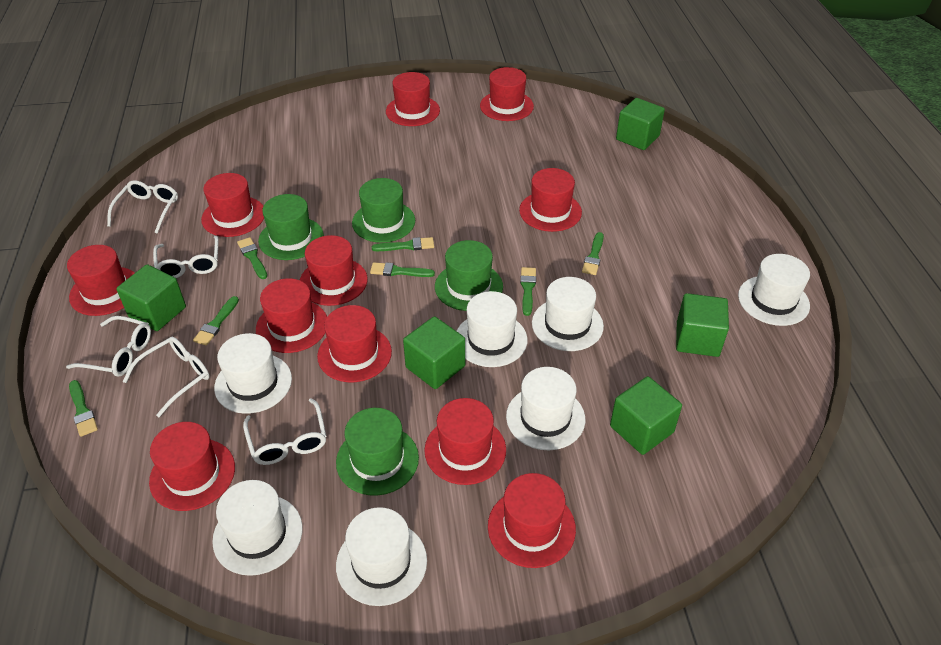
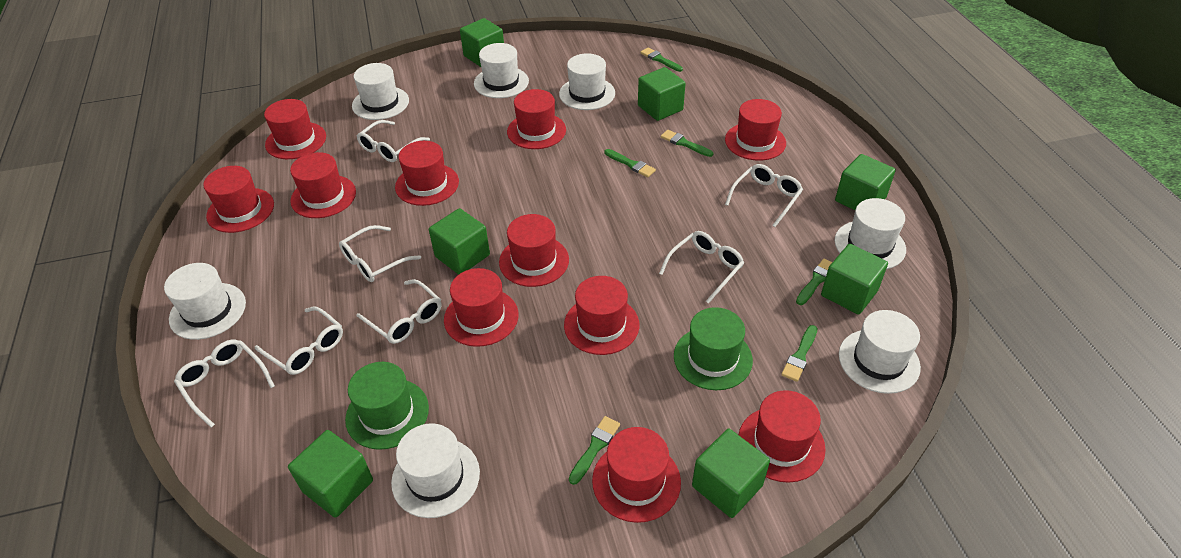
green brush: [69,380,98,437] [193,296,239,346] [237,237,267,279] [370,262,435,277] [372,237,434,251] [520,267,536,316] [582,232,604,275] = 7 -> [569,416,620,485] [604,149,656,177] [641,47,683,72] [661,130,713,157] [781,325,817,382] [796,259,832,305] = 6
green cube: [116,265,186,331] [403,316,465,389] [610,376,682,455] [616,98,665,150] [676,293,729,357] = 5 -> [288,430,373,518] [429,208,490,275] [460,18,504,67] [638,67,686,121] [692,429,770,518] [821,244,888,315] [835,154,896,210] = 7
green hat: [258,194,324,260] [336,408,419,496] [352,178,415,243] [435,240,503,311] = 4 -> [345,362,429,450] [674,307,753,390] = 2
white glasses: [66,316,151,377] [107,180,178,234] [123,337,210,417] [153,236,219,278] [243,398,326,465] = 5 -> [174,340,275,428] [255,306,343,375] [339,225,421,282] [356,279,442,344] [357,120,430,162] [659,231,744,304] [725,164,803,227] = 7

